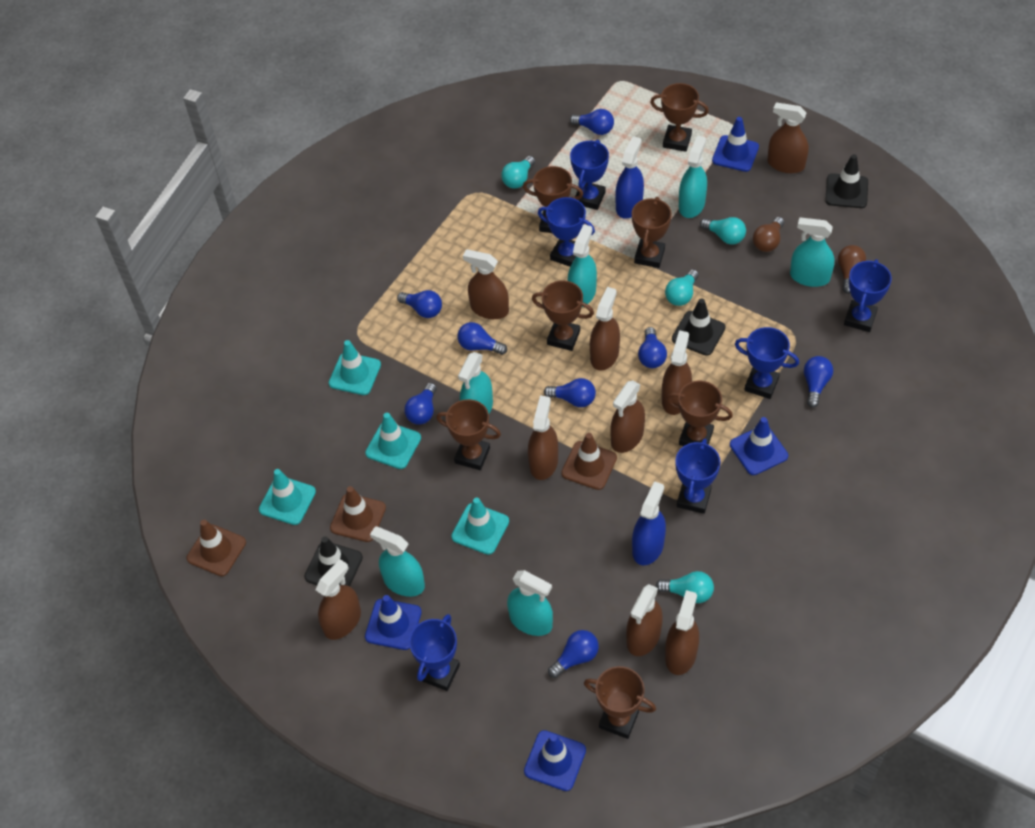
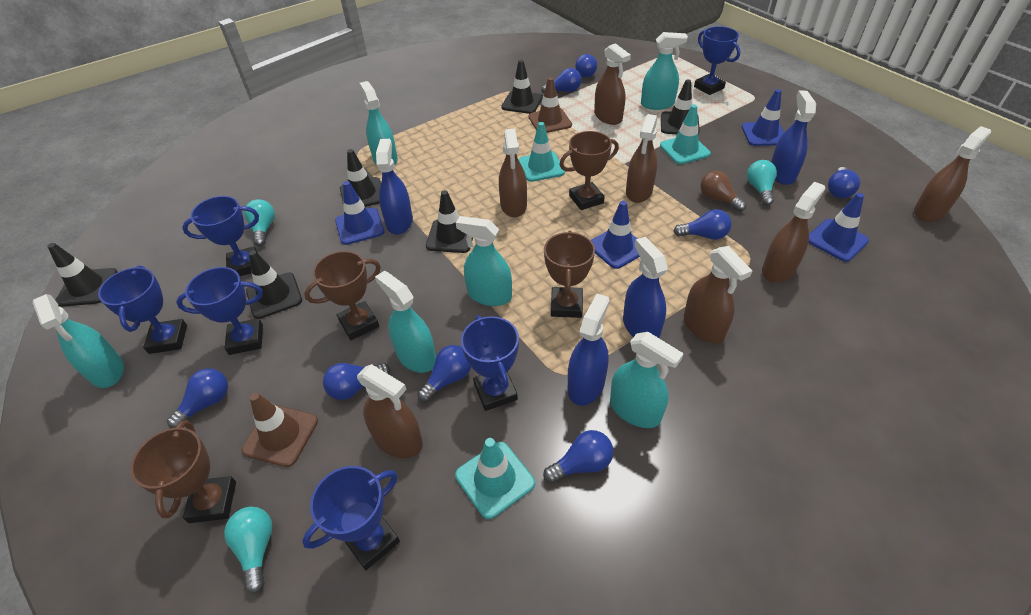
black traffic cone: [304,536,363,587] [672,298,725,356] [825,154,868,208] = 3 -> [47,243,118,307] [246,250,302,319] [340,149,381,207] [426,190,473,253] [501,60,542,114] [661,79,700,134] = 6
blue spray bottle: [615,136,644,219] [632,481,666,565] = 2 -> [376,139,413,235] [568,294,610,406] [623,237,668,338] [771,91,816,185] = 4
brown light bulb: [753,217,784,252] [838,245,866,294] = 2 -> [700,171,746,211] = 1
brown spray bottle: [316,559,361,640] [463,249,509,319] [528,396,558,480] [590,287,620,370] [610,380,645,453] [626,584,663,656] [662,330,692,415] [665,590,699,675] [767,102,809,173] = 9 -> [357,364,423,458] [499,129,527,217] [594,43,631,125] [626,114,657,203] [684,246,752,344] [762,182,825,283] [914,126,991,222] = 7
brown traffic cone: [187,520,246,576] [330,486,386,542] [561,433,617,490] = 3 -> [242,393,318,467] [528,77,572,133] = 2
brown trophy: [436,399,501,470] [523,166,583,233] [532,280,594,351] [584,666,656,739] [632,197,672,268] [650,83,709,152] [666,381,733,446] = 7 -> [131,420,236,523] [304,251,381,340] [544,231,595,318] [559,131,619,210] = 4
turquoise light bulb: [501,156,535,189] [656,571,714,603] [665,269,699,306] [700,217,746,245] = 4 -> [224,507,273,594] [244,199,275,246] [747,160,777,206] = 3
turquoise traffic cone: [259,469,316,525] [329,340,381,395] [365,413,421,469] [451,497,509,555] = 4 -> [455,438,535,519] [518,122,565,182] [660,105,711,164] = 3

